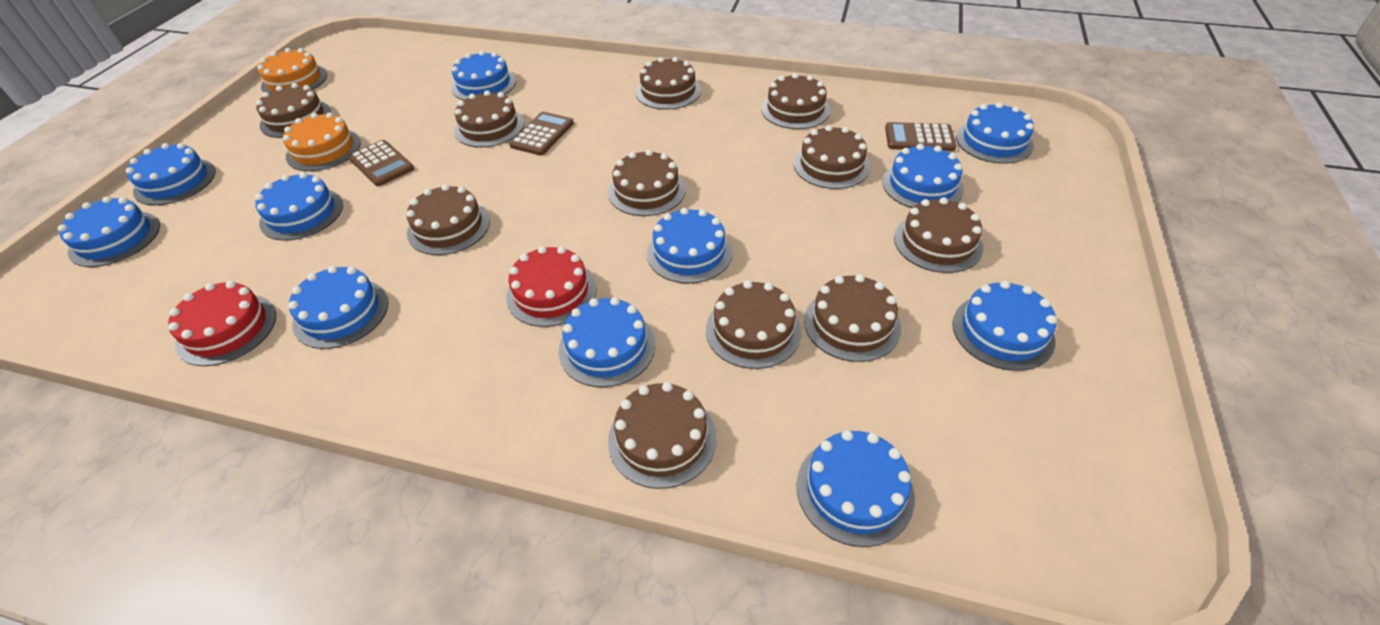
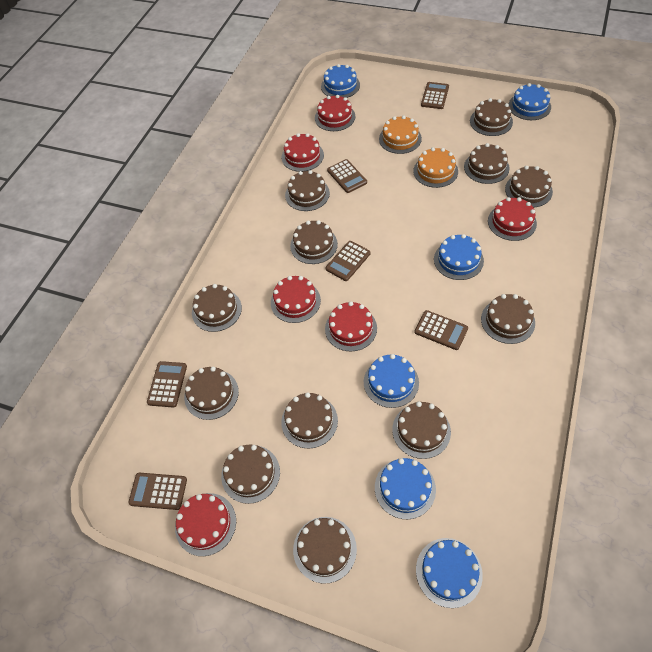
blue cake: [58,196,160,267] [126,143,216,205] [255,172,343,241] [288,266,388,349] [451,51,516,100] [559,297,656,387] [647,208,732,284] [796,430,915,547] [882,144,964,208] [952,281,1057,371] [956,102,1034,164] = 11 -> [321,64,360,98] [364,354,419,408] [375,458,436,519] [416,538,483,608] [434,234,484,280] [509,83,551,120] = 6
brown cake: [256,83,331,138] [406,184,490,255] [454,90,524,147] [608,150,686,216] [608,382,716,489] [636,57,701,109] [706,280,802,369] [761,73,830,129] [794,125,870,189] [804,274,901,362] [894,197,983,273] = 11 -> [184,367,239,420] [192,284,242,332] [221,444,280,504] [281,392,338,448] [285,170,330,211] [290,220,338,264] [293,517,357,584] [392,402,451,459] [464,143,510,184] [470,98,513,136] [481,294,535,344] [505,166,553,208] = 12
brown calculator: [348,140,414,186] [509,112,574,156] [885,122,956,151] = 3 -> [128,473,187,510] [147,361,187,408] [326,241,371,281] [327,159,367,193] [414,310,468,350] [421,82,449,109] = 6
red cake: [168,281,276,366] [506,246,597,327] = 2 -> [175,493,236,556] [271,276,321,323] [282,133,324,172] [315,95,355,131] [325,301,377,352] [488,197,537,241] = 6

